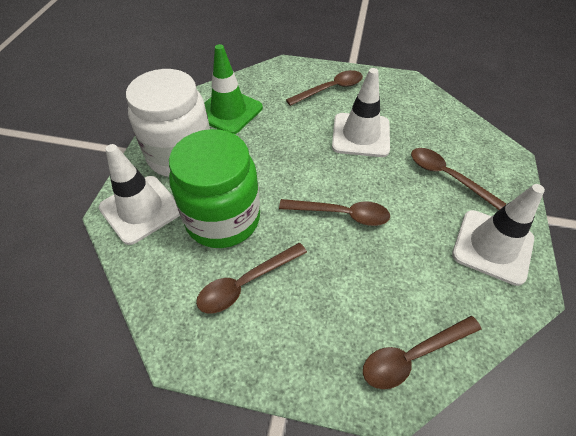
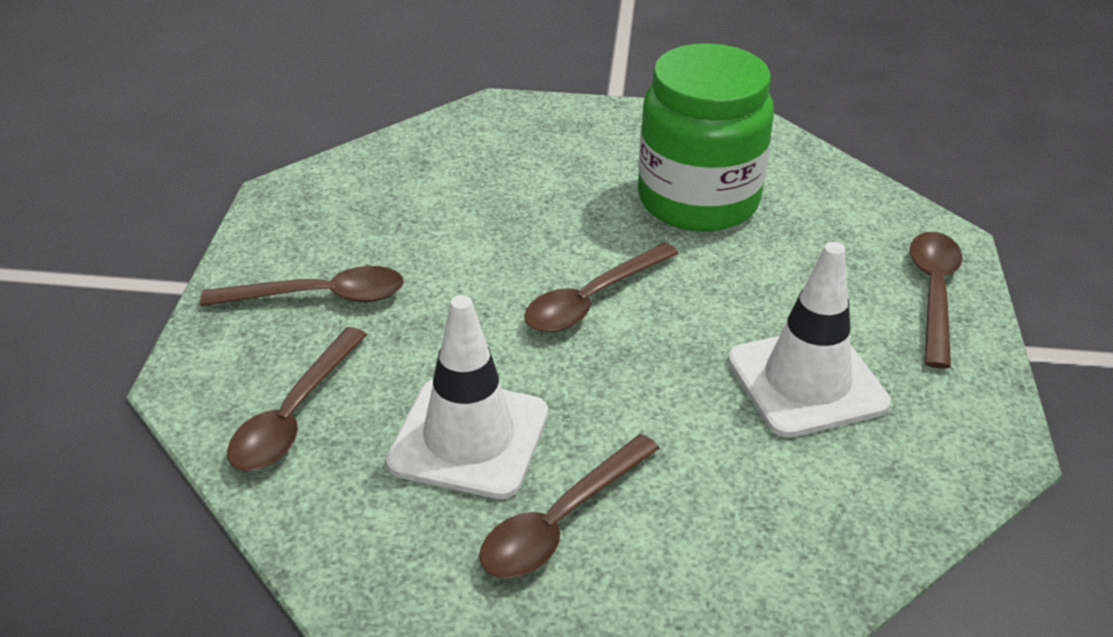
green traffic cone: [204,44,263,134] = 1 -> none = 0
white jar: [126,69,210,177] = 1 -> none = 0
white traffic cone: [99,144,180,245] [332,68,390,157] [452,184,545,286] = 3 -> [386,295,548,499] [728,242,891,438] = 2

